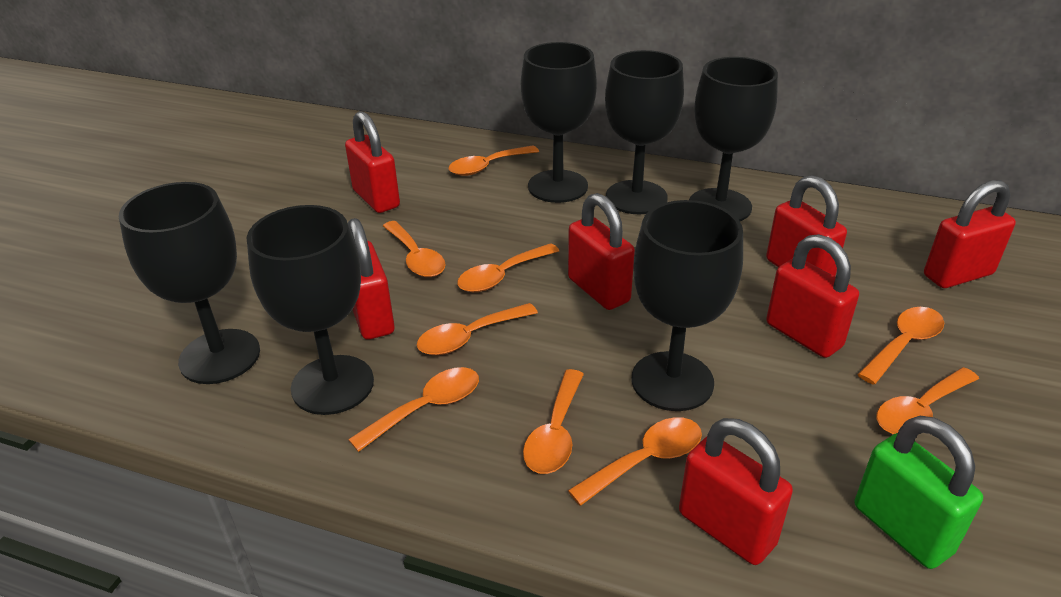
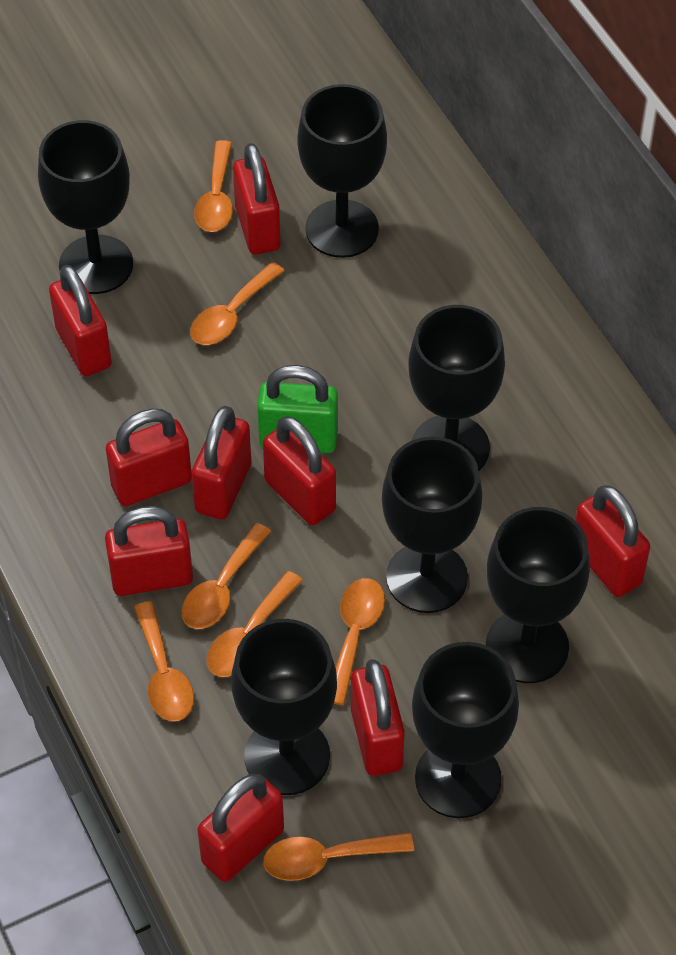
black goblet: [119,182,260,384] [246,205,374,415] [521,42,597,203] [605,50,684,214] [631,200,743,411] [689,57,778,221] = 6 -> [38,120,133,294] [231,619,337,795] [297,84,387,258] [382,437,482,613] [408,305,505,471] [412,642,519,818] [486,507,590,683] = 7
orange spoon: [348,367,479,452] [383,221,445,277] [417,303,538,355] [448,146,539,176] [457,243,559,292] [523,369,584,474] [568,417,702,506] [857,307,944,385] [877,367,979,435] = 9 -> [134,601,194,721] [181,523,271,629] [190,262,285,345] [194,140,233,232] [207,571,303,677] [263,832,414,881] [334,578,385,705] = 7
red padlock: [345,111,400,213] [348,218,395,340] [568,193,635,310] [679,418,793,565] [766,175,847,276] [766,234,859,358] [924,180,1016,288] = 7 -> [49,265,112,376] [105,506,193,596] [106,409,192,506] [191,406,251,520] [197,774,284,882] [233,143,281,255] [263,416,336,525] [351,659,405,776] [575,485,650,597] = 9

